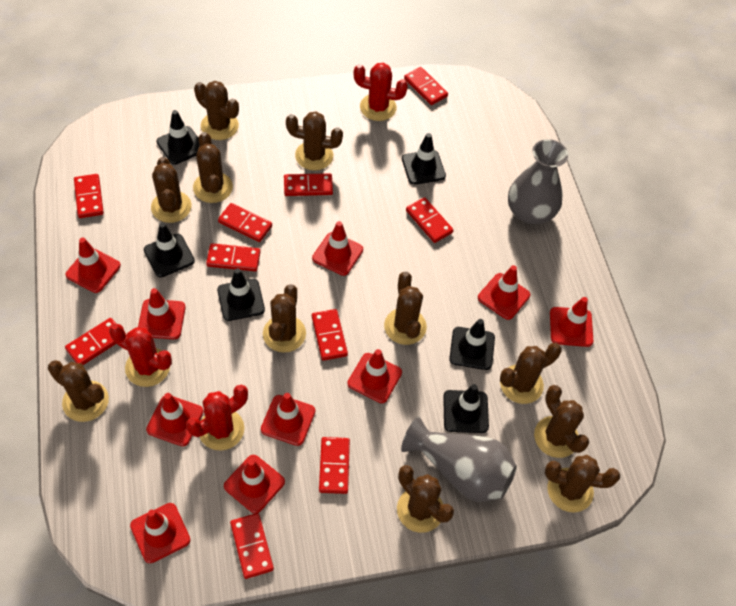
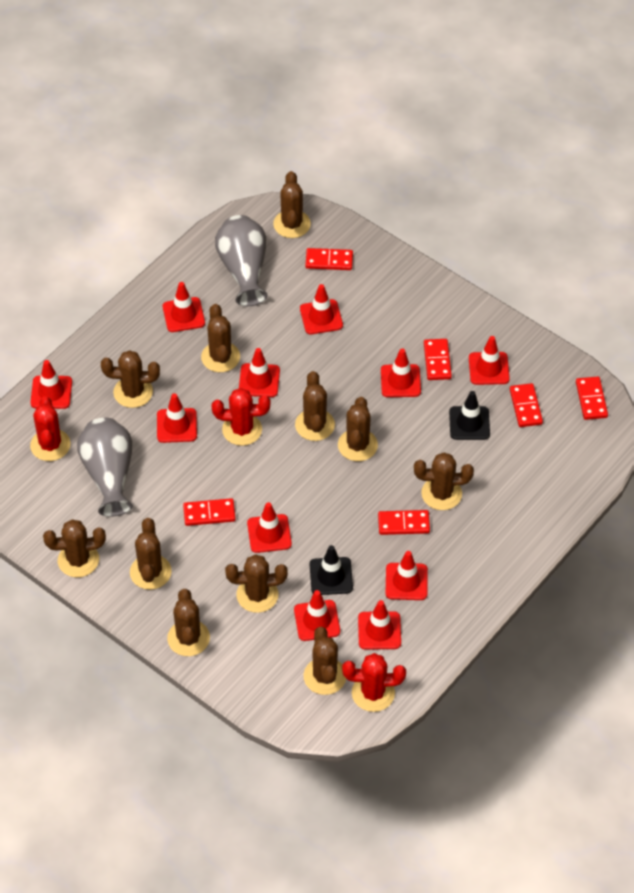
black traffic cone: [144,223,195,277] [156,110,200,165] [217,268,265,321] [402,133,446,185] [443,384,489,433] [449,319,495,370] = 6 -> [310,545,353,595] [449,391,490,440] = 2
red domino: [65,318,116,365] [74,174,104,218] [206,243,261,271] [218,203,272,242] [230,513,274,579] [284,173,333,196] [312,309,348,361] [319,437,350,494] [404,67,448,105] [406,197,454,243] = 10 -> [183,498,236,526] [305,248,353,270] [378,510,430,535] [424,339,452,380] [510,383,543,427] [576,377,608,420] = 6
red traffic cone: [65,238,121,293] [130,503,191,563] [138,288,186,339] [146,393,203,446] [224,455,285,514] [261,393,316,446] [312,221,363,276] [347,349,402,403] [478,265,530,320] [550,297,593,347] = 10 -> [30,360,72,409] [157,393,197,443] [163,282,205,332] [239,348,280,397] [247,502,292,553] [294,590,340,641] [300,284,343,334] [358,600,401,649] [381,348,421,397] [385,551,428,600] [469,336,510,385] = 11

